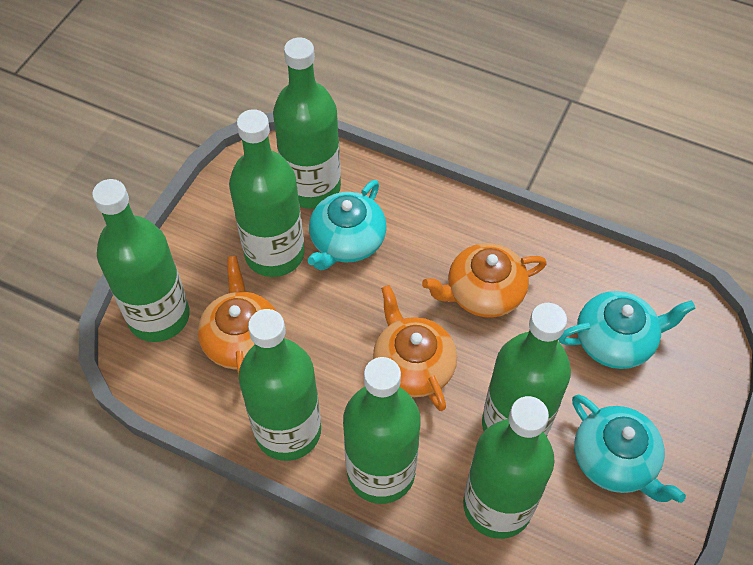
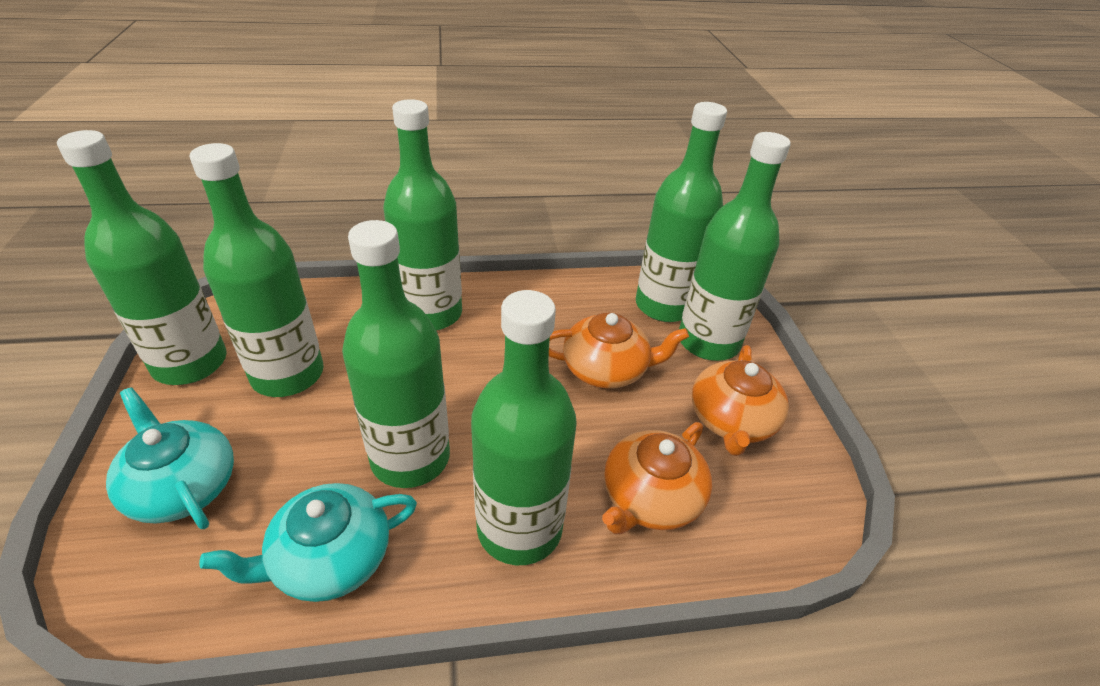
turquoise teapot: [307,180,387,271] [558,291,696,369] [572,394,686,503] = 3 -> [106,388,234,529] [199,483,417,602] = 2

